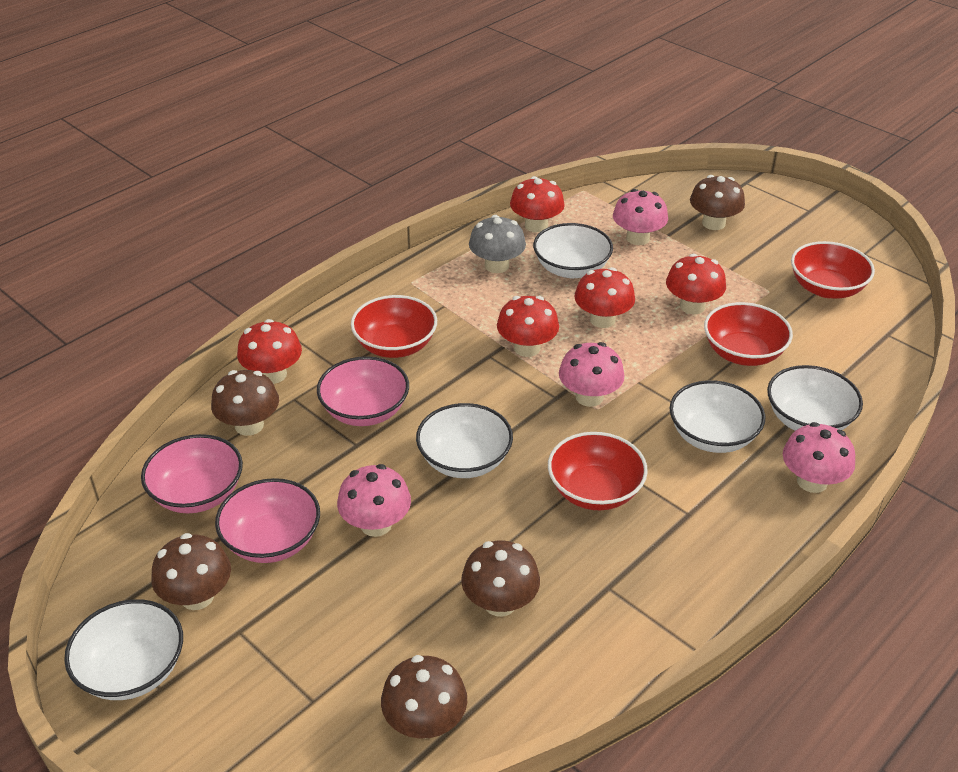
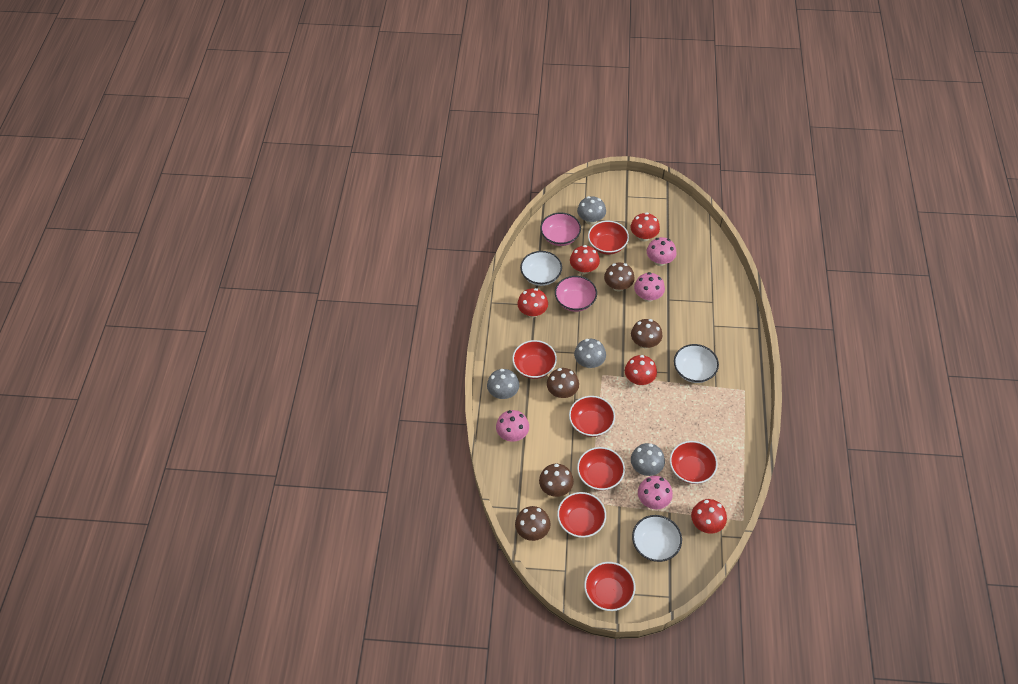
grey mushroom: [469,215,526,273] = 1 -> [487,369,519,399] [574,339,606,368] [577,196,606,225] [631,443,665,476] = 4
pink bowl: [141,434,243,513] [215,478,320,563] [317,356,409,426] = 3 -> [540,212,581,246] [555,276,597,312] = 2
red bowl: [351,295,437,358] [548,432,648,510] [704,302,793,366] [791,241,875,299] = 4 -> [512,340,557,379] [557,492,606,538] [569,396,615,437] [577,447,625,491] [584,562,635,611] [588,221,629,255] [670,441,718,484] = 7
white bowl: [64,599,183,700] [416,403,513,478] [533,223,613,278] [669,380,765,453] [767,365,863,431] = 5 -> [520,251,562,286] [632,515,682,562] [674,344,719,383] = 3

